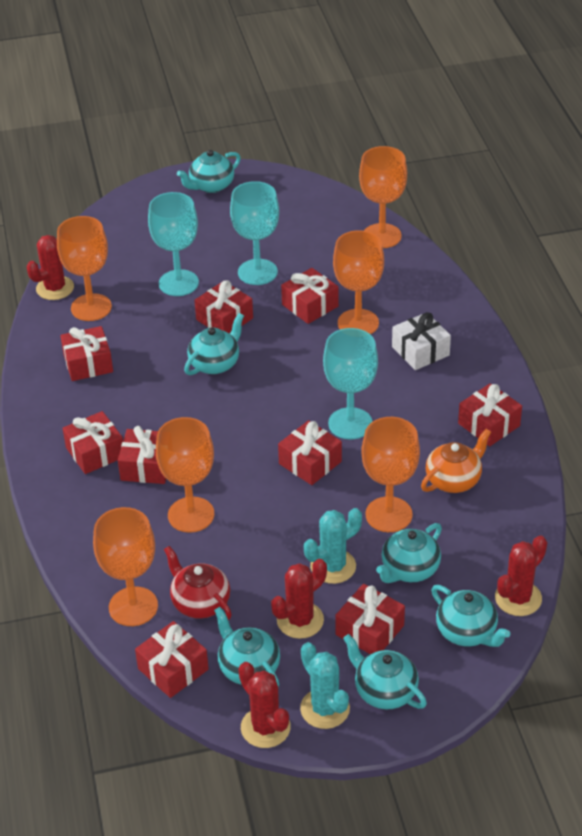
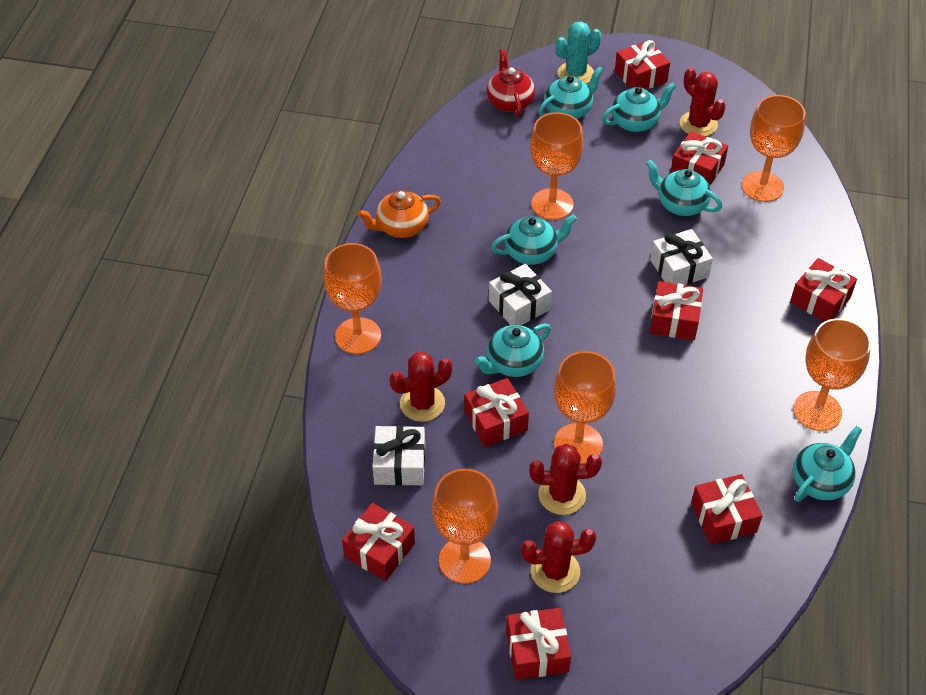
red gift: [60,326,113,381] [63,411,123,474] [118,426,166,484] [135,621,209,698] [194,280,253,334] [278,420,342,485] [281,268,339,324] [335,584,405,654] [458,383,522,446] = 9 -> [342,503,415,581] [464,378,529,447] [506,608,571,680] [615,40,670,90] [650,281,703,341] [670,131,728,185] [691,474,762,545] [790,258,857,321] = 8
turquoise cactus: [300,642,350,729] [304,508,362,584] = 2 -> [556,21,602,84] = 1
turquoise goblet: [148,192,199,296] [230,181,279,285] [323,328,378,440] = 3 -> none = 0
white gift: [392,312,451,370] = 1 -> [373,426,425,486] [489,264,552,325] [650,229,713,285] = 3

